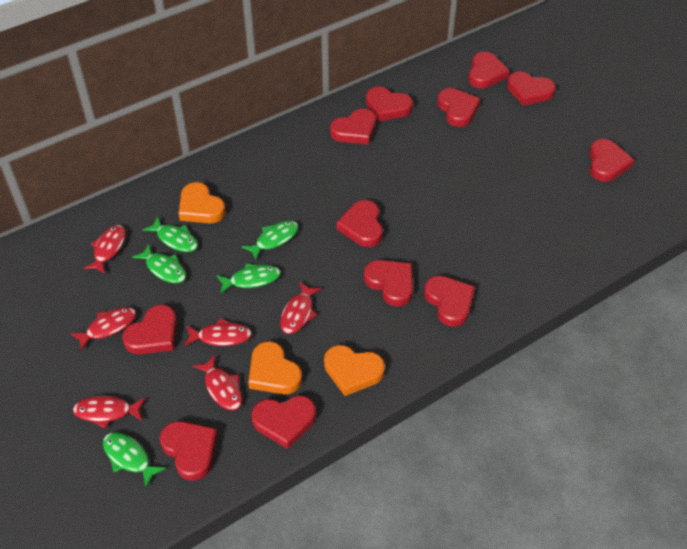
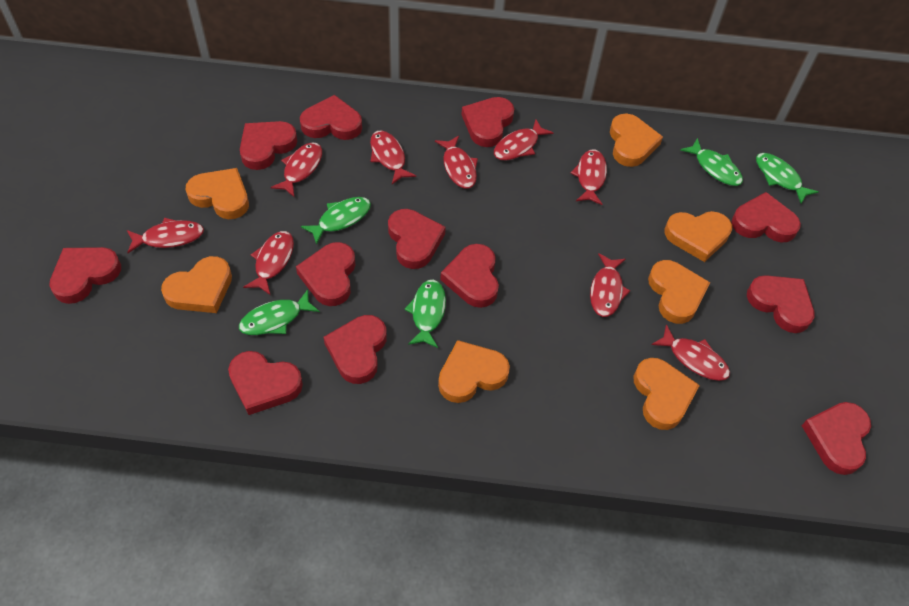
orange heart: [179,182,226,223] [248,341,302,394] [324,345,385,396] = 3 -> [161,256,232,313] [186,168,249,219] [438,340,510,403] [610,114,663,167] [633,358,700,430] [648,260,710,324] [665,211,732,262] = 7
red fish: [71,307,136,351] [73,396,146,428] [83,225,126,274] [184,318,252,347] [193,355,242,411] [280,282,322,334] = 6 -> [127,218,204,253] [243,231,294,295] [271,142,322,197] [370,130,416,184] [435,136,478,189] [494,119,553,160] [571,149,607,205] [590,253,630,317] [651,324,730,381] = 9

